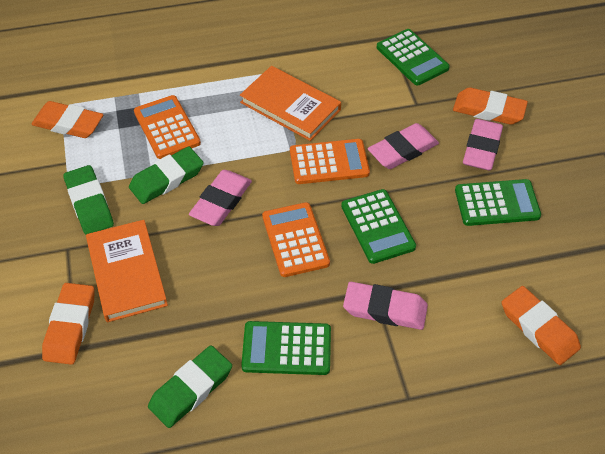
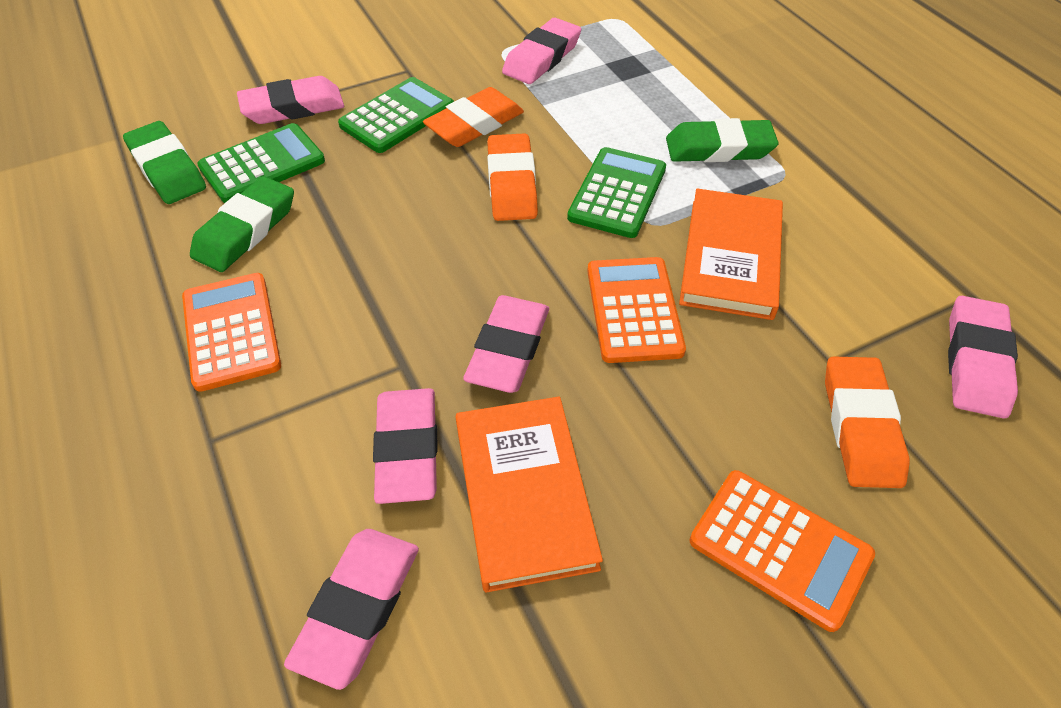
green calculator: [241,321,331,375] [341,189,416,264] [377,29,450,86] [455,179,541,226] = 4 -> [197,123,325,203] [338,77,454,153] [567,147,666,238] = 3
orange eraser: [32,101,103,138] [42,283,94,365] [453,87,528,125] [502,286,581,365] = 4 -> [423,87,524,147] [487,133,538,221] [825,356,910,488] = 3
pink eraser: [189,170,252,226] [343,282,428,330] [368,123,439,169] [463,119,503,171] = 4 -> [237,76,344,124] [284,529,419,690] [373,388,438,504] [463,295,549,393] [502,18,581,84] [948,296,1018,419] = 6

